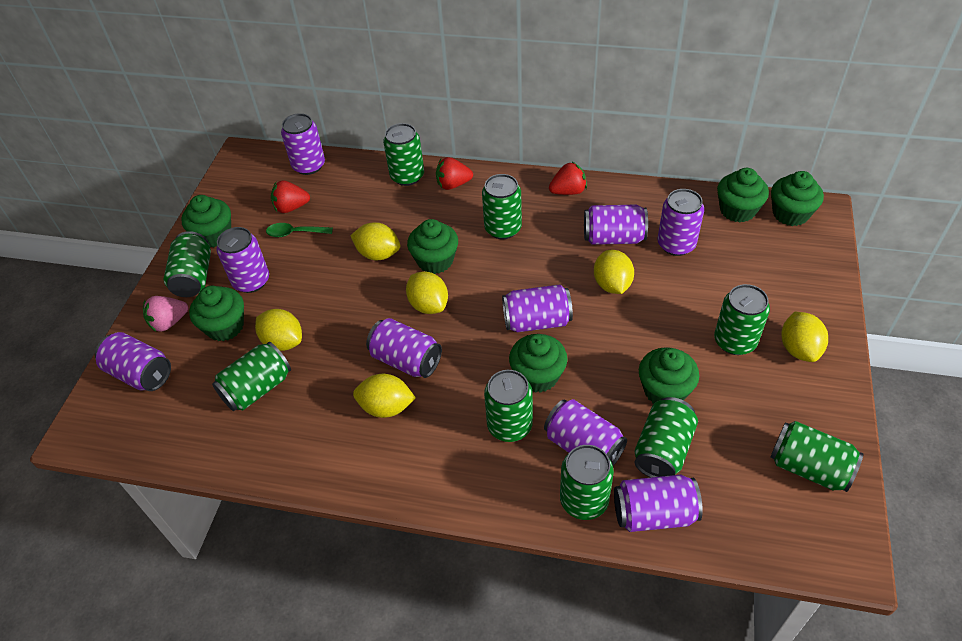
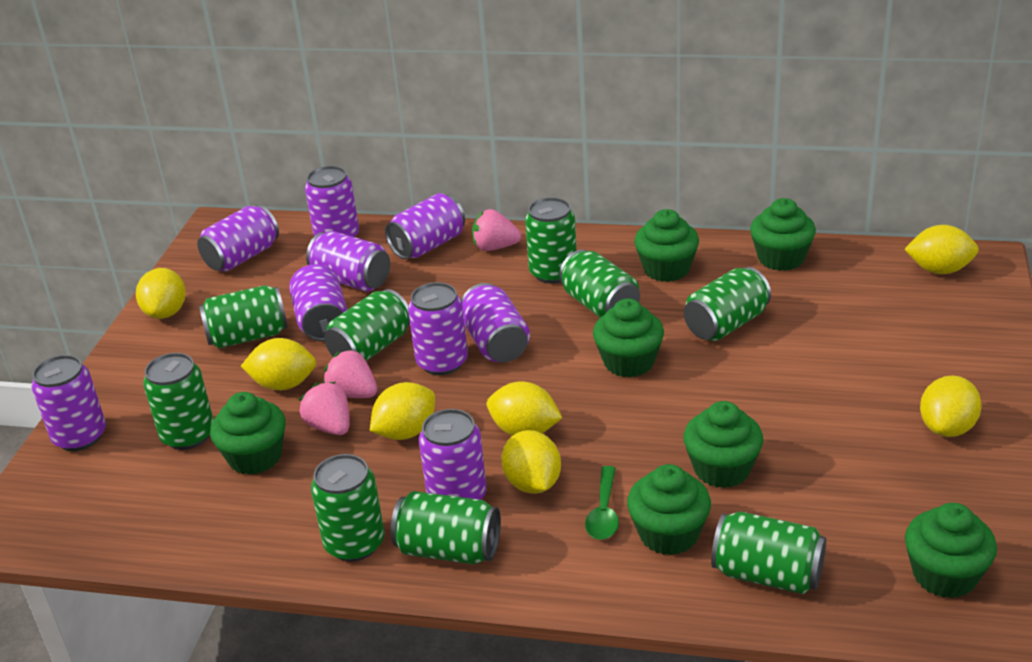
pink strawberry: [143,296,188,332] = 1 -> [299,382,350,435] [323,349,377,398] [472,209,521,251] = 3
red strawberry: [271,181,310,213] [436,157,473,190] [549,162,587,195] = 3 -> none = 0
yellow lemon: [255,309,302,351] [350,222,400,260] [353,374,416,418] [406,271,448,314] [594,250,634,294] [781,312,828,362] = 6 -> [136,268,186,319] [241,338,316,390] [370,382,435,440] [487,381,562,436] [501,430,561,494] [904,225,979,274] [920,375,982,437] = 7

